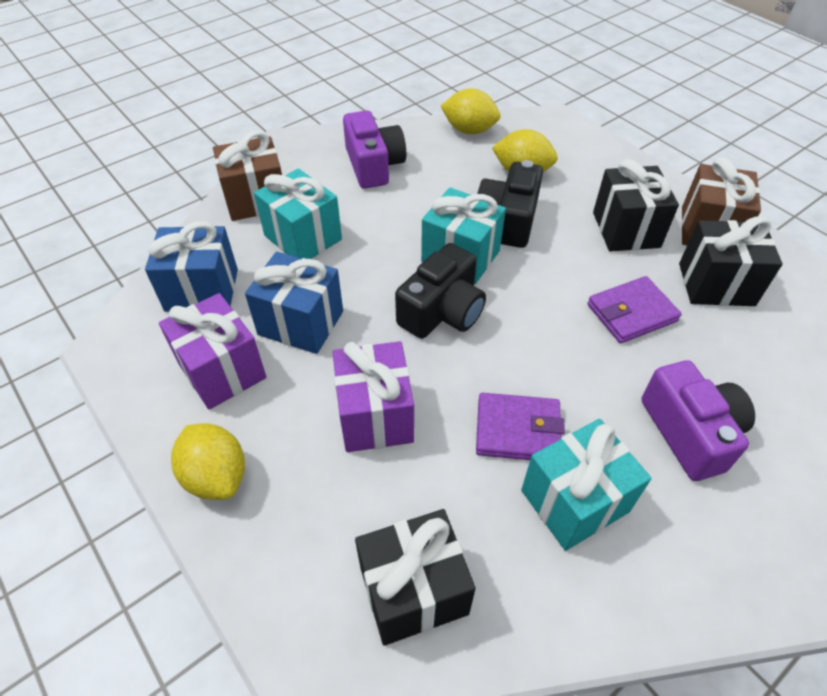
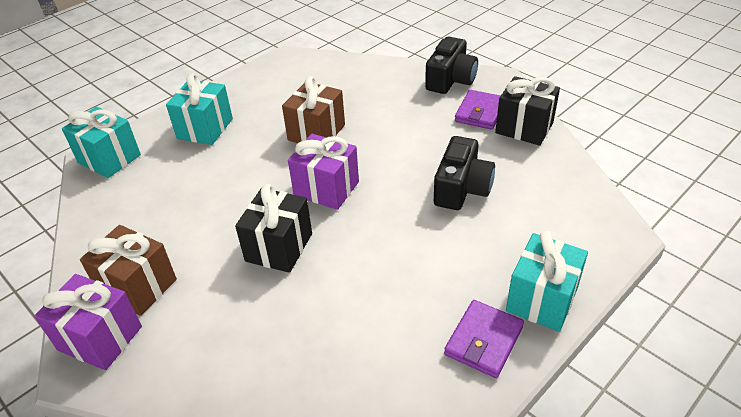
black gift: [355,509,476,646] [593,159,679,251] [679,216,783,306] = 3 -> [235,184,312,273] [495,76,560,146] = 2
blue gift: [145,221,238,312] [245,252,343,354] = 2 -> none = 0
purple camera: [343,110,406,189] [641,360,755,481] = 2 -> none = 0
yellow lemon: [171,423,245,500] [441,89,500,134] [492,129,558,172] = 3 -> none = 0

